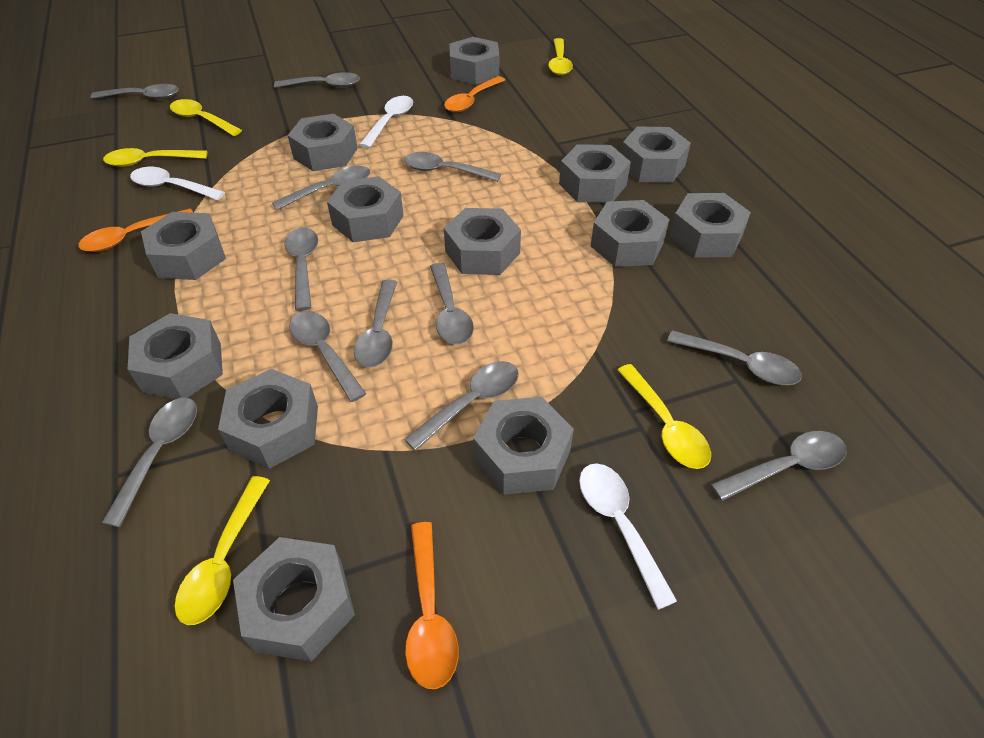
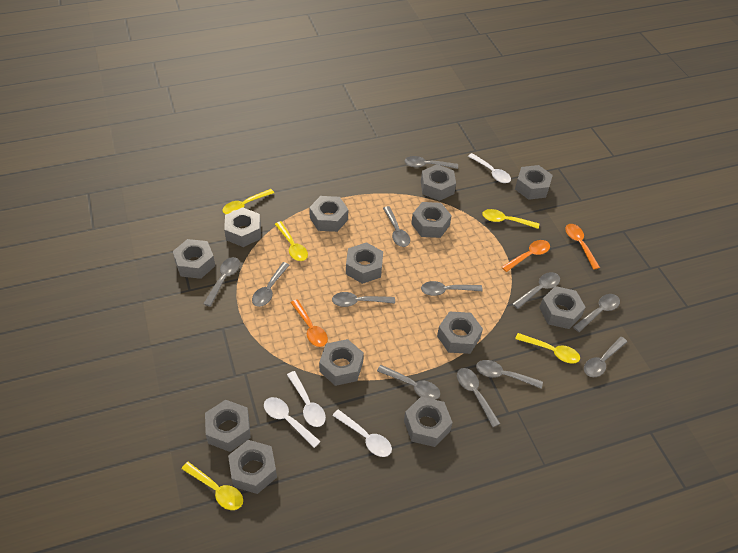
white spoon: [130,167,225,200] [359,96,413,148] [579,463,677,610] = 3 -> [264,397,321,448] [287,371,326,427] [332,409,392,457] [468,153,511,183] = 4

